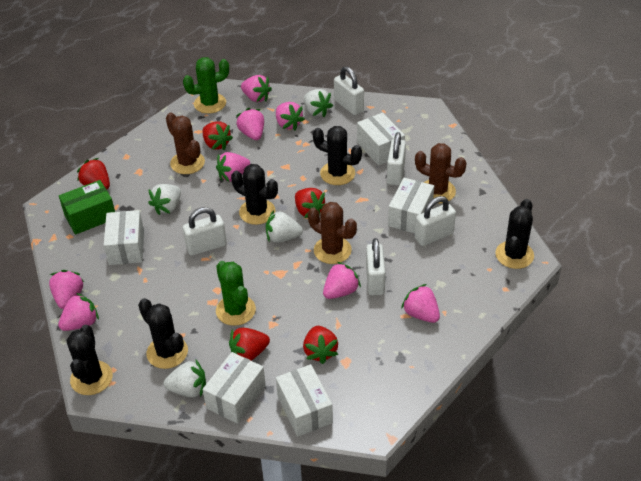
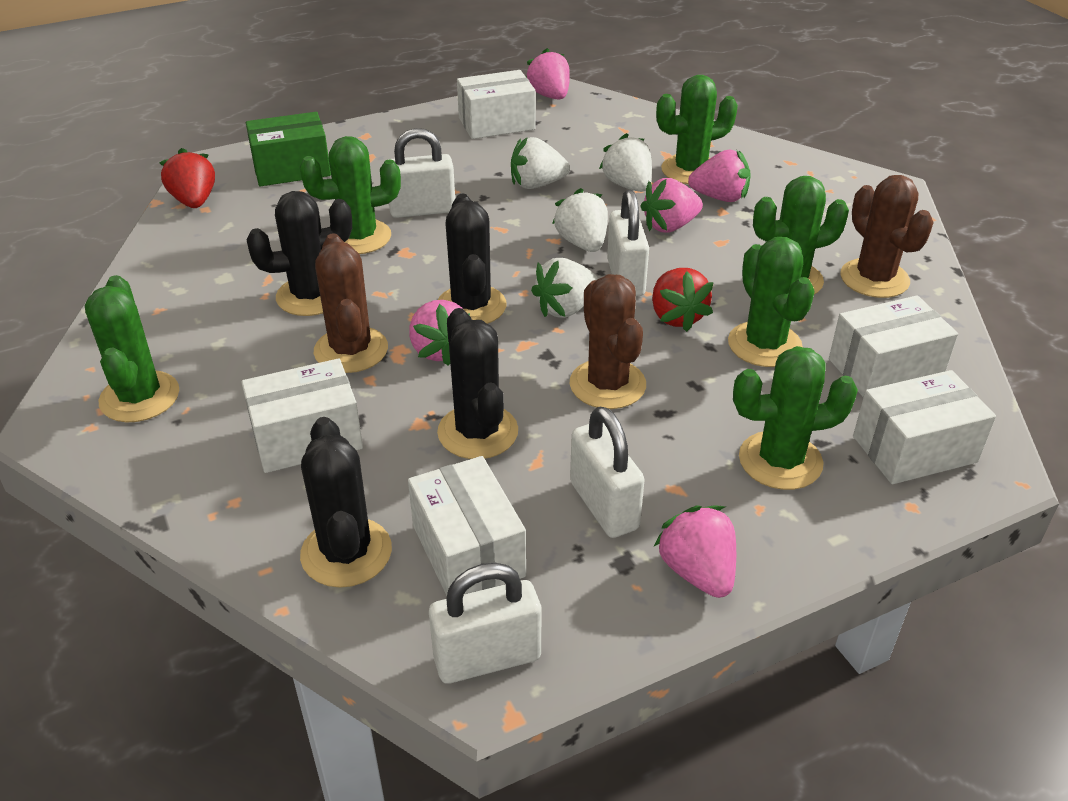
black cactus: [67,325,113,395] [138,298,188,369] [231,164,278,225] [313,126,362,185] [495,199,534,269] = 5 -> [246,191,352,316] [300,417,392,588] [437,308,518,459] [438,194,506,324] = 4
green cactus: [183,57,229,114] [216,261,256,326] = 2 -> [85,275,179,422] [299,136,401,254] [656,75,738,184] [728,237,815,367] [733,346,858,490] [753,176,849,295] = 6
pink strawberry: [49,270,84,309] [58,293,99,331] [216,152,250,182] [236,108,264,140] [241,75,272,102] [276,102,305,130] [323,262,361,299] [401,284,440,323] = 8 -> [409,300,470,366] [526,48,570,99] [640,178,703,233] [654,505,736,598] [688,149,751,202] = 5
red strawberry: [77,158,110,189] [202,121,233,150] [229,328,270,361] [295,188,325,218] [303,326,338,364] = 5 -> [159,148,215,208] [652,268,713,332] = 2
white padlock: [183,207,227,256] [334,66,364,115] [366,238,385,295] [387,132,406,186] [415,196,456,246] = 5 -> [388,128,455,218] [429,563,541,684] [570,407,645,538] [607,190,649,296] = 4

